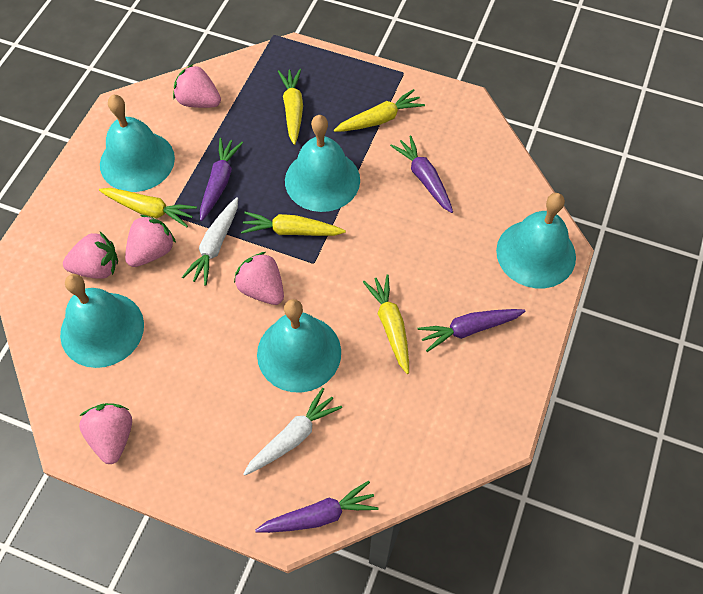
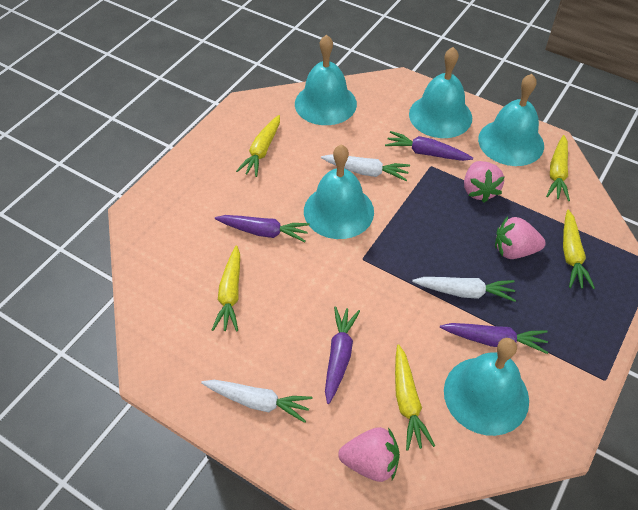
pink strawberry: [63,232,118,279] [79,403,132,464] [125,215,176,267] [173,64,221,108] [234,252,284,305] = 5 -> [338,427,400,482] [464,161,504,203] [495,216,546,259] = 3
white carrot: [182,197,238,285] [243,388,342,476] = 2 -> [201,380,313,423] [321,154,410,181] [412,277,516,302] = 3

